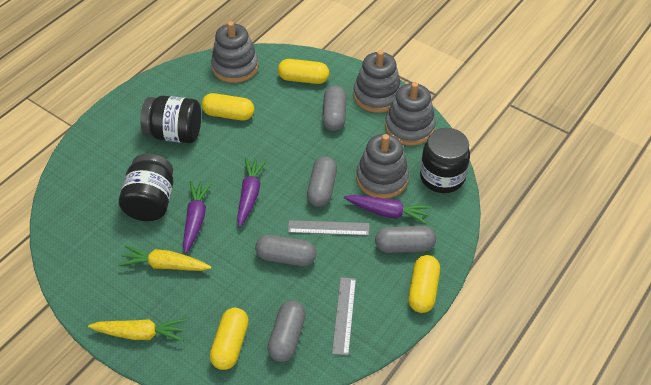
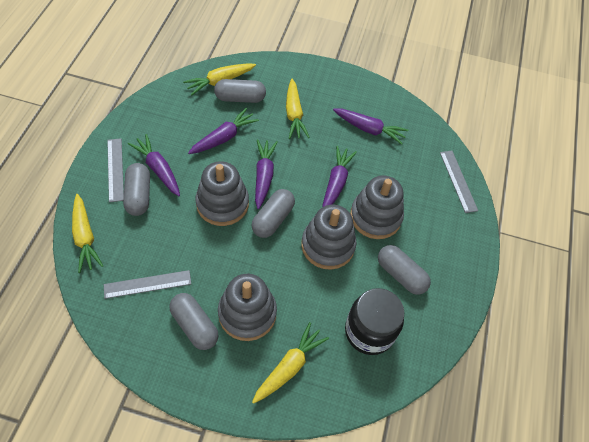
black jar: [119,153,173,221] [140,96,201,143] [420,128,470,193] = 3 -> [345,288,404,355] = 1
grey ruler: [288,220,370,236] [332,277,356,356] = 2 -> [104,270,191,299] [107,138,124,202] [440,151,478,213] = 3
purple carrot: [183,181,212,253] [237,157,267,227] [344,195,432,225] = 3 -> [128,134,180,196] [188,108,259,154] [255,139,278,209] [322,146,357,207] [333,109,408,145] = 5
yellow capsule: [201,93,254,121] [210,308,249,370] [278,59,329,84] [408,255,440,313] = 4 -> none = 0
yellow carrot: [88,319,187,342] [118,245,211,271] = 2 -> [72,194,103,273] [183,63,256,95] [252,322,329,404] [286,79,310,139] = 4

